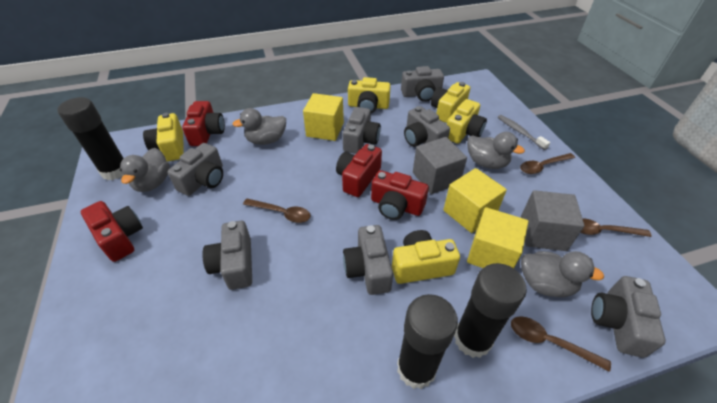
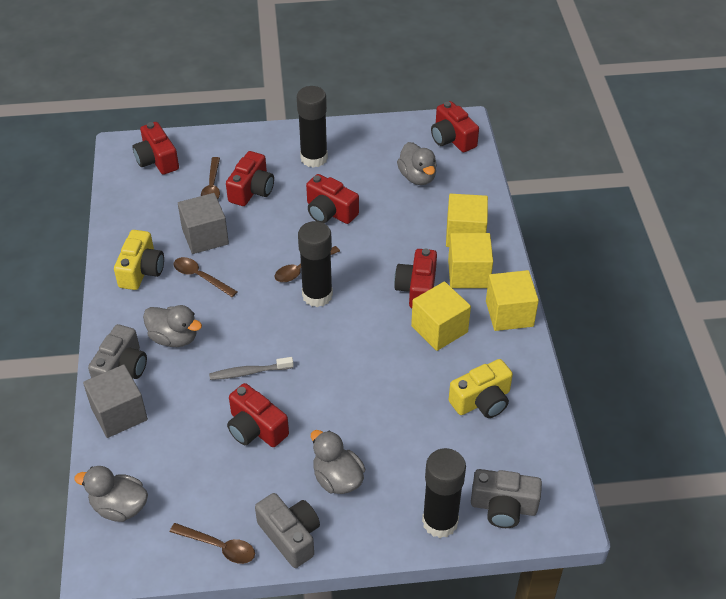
grey camera: [167,143,223,196] [202,221,252,290] [342,107,381,154] [343,225,393,295] [401,66,444,102] [404,106,450,147] [591,276,666,358] = 7 -> [88,324,147,379] [255,493,320,568] [471,469,542,528] = 3
red camera: [81,201,143,262] [182,101,225,146] [336,144,382,197] [371,170,429,220] = 4 -> [133,122,179,175] [226,151,274,206] [227,383,289,447] [306,174,359,224] [394,249,437,308] [431,101,479,152] = 6
yellow camera: [143,113,184,161] [348,77,391,113] [392,230,460,284] [431,82,470,123] [447,99,487,143] = 5 -> [114,230,164,290] [449,359,513,418] = 2
yellow cube: [303,93,344,141] [443,168,507,233] [467,207,529,268] = 3 -> [411,281,471,351] [446,194,488,247] [448,233,493,288] [486,270,539,331] = 4

